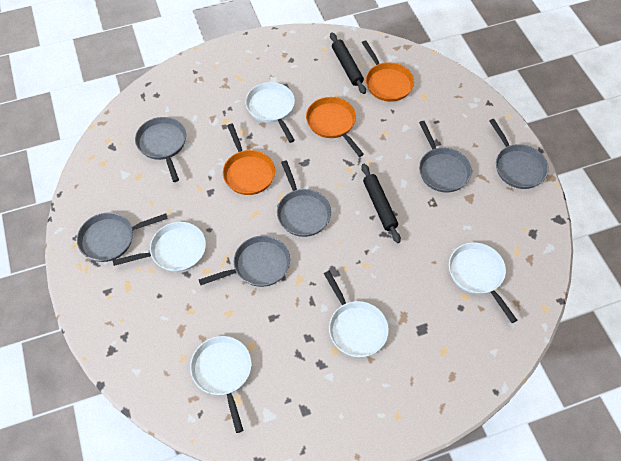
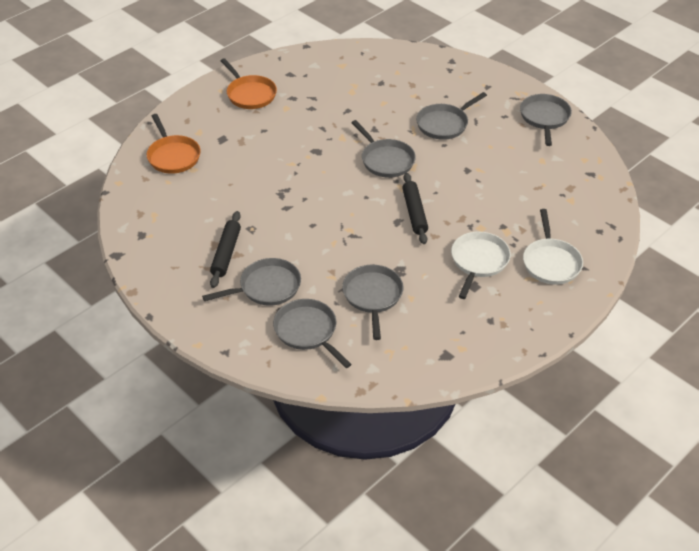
orange pan: [223,124,275,195] [306,97,364,157] [362,40,414,102] = 3 -> [147,114,201,174] [221,58,277,109] = 2
white pan: [113,222,206,272] [190,336,252,433] [246,82,295,143] [324,271,389,357] [449,243,517,323] = 5 -> [451,231,511,299] [523,209,583,285] = 2

